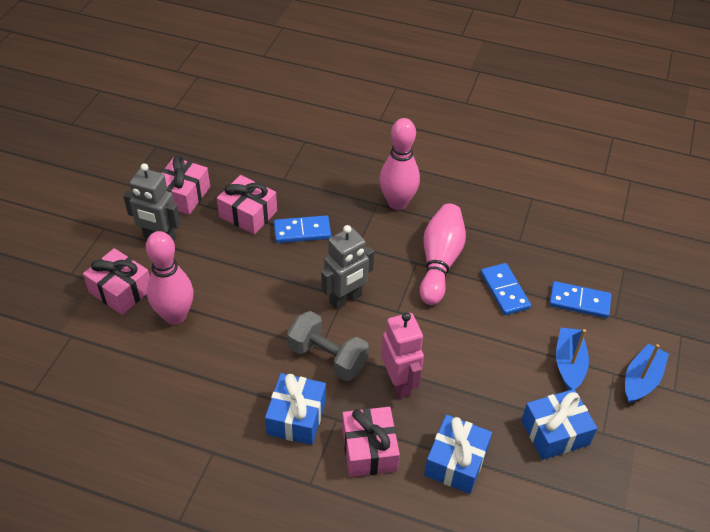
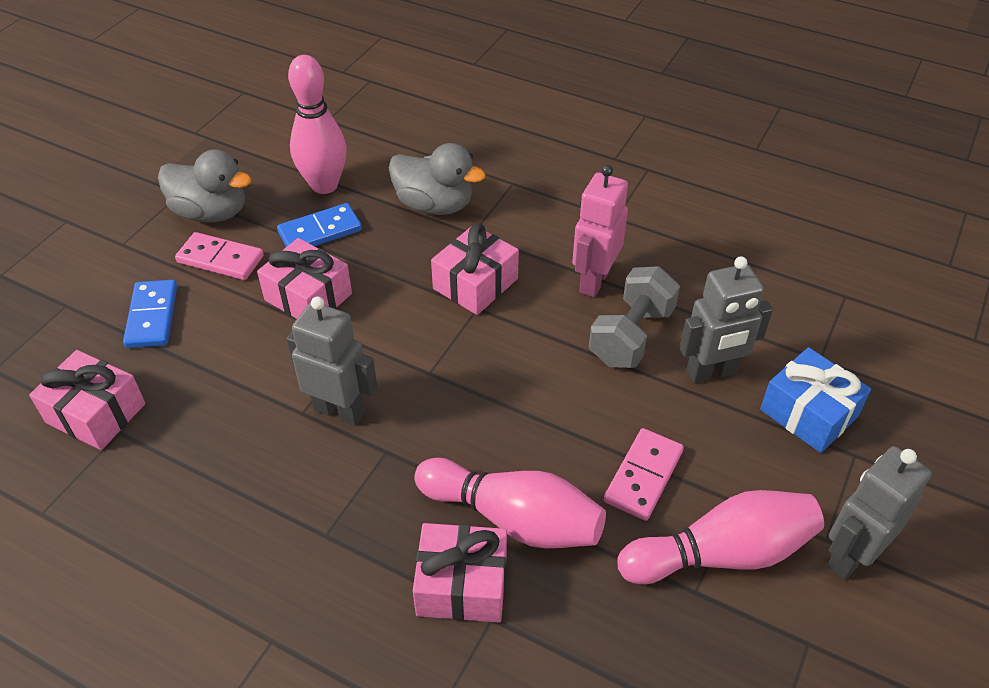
blue boat: [556,328,589,390] [625,344,669,403] = 2 -> none = 0
blue domino: [274,215,331,243] [481,263,531,315] [549,281,611,318] = 3 -> [123,280,177,348] [277,203,362,247] = 2
blue gift: [265,373,326,445] [424,415,492,494] [521,389,597,460] = 3 -> [760,347,871,453] = 1
grey duck: none = 0 -> [158,149,251,222] [389,143,486,215] = 2
grey robot: [123,163,181,241] [321,225,374,310] = 2 -> [287,297,377,426] [679,256,773,384] [827,446,932,580] = 3
pink domino: none = 0 -> [175,232,264,280] [604,428,684,521] = 2

